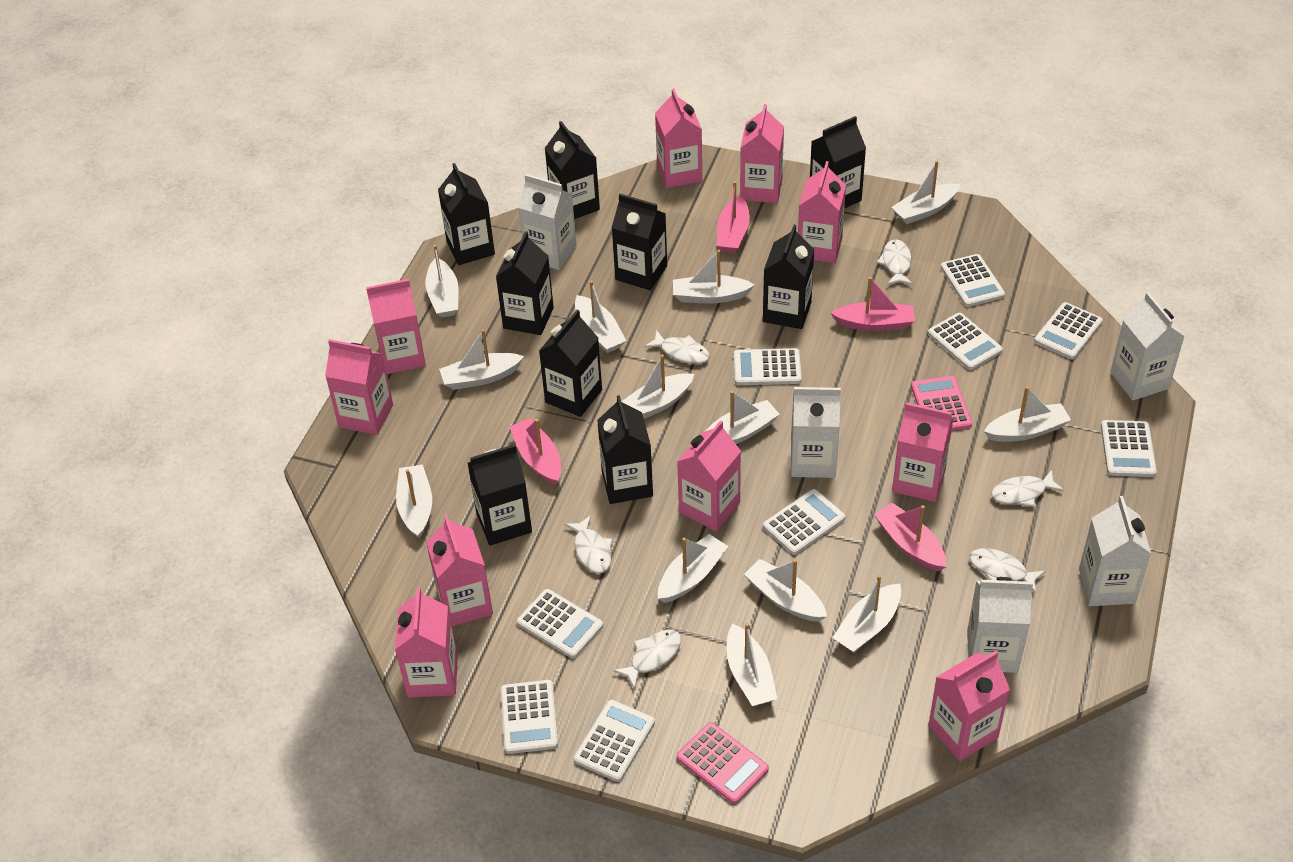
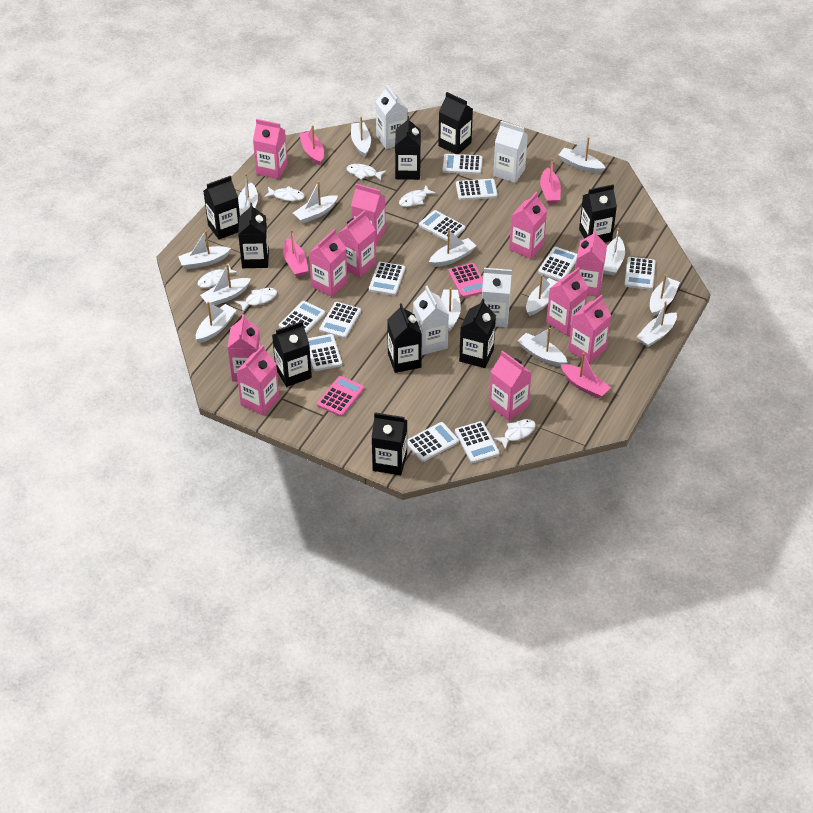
pink carton: [325,339,393,435] [366,279,426,374] [395,587,458,698] [426,515,493,626] [655,89,702,188] [677,420,741,531] [740,104,784,203] [798,161,846,263] [892,402,953,502] [928,651,1010,761] = 10 -> [227,314,261,382] [236,345,280,416] [253,119,288,179] [309,229,348,297] [338,210,376,278] [351,184,386,245] [489,351,532,421] [509,192,547,259] [546,267,588,336] [568,295,611,364] [575,229,607,297] = 11
white boat: [396,465,432,539] [425,245,459,318] [439,329,524,390] [575,281,626,353] [621,354,694,419] [658,534,728,603] [673,250,755,304] [706,391,780,444] [727,623,777,706] [744,559,827,622] [832,575,901,652] [891,161,960,224] [984,386,1071,442] = 13 -> [178,230,231,269] [196,301,236,343] [200,264,251,305] [238,173,258,215] [293,181,338,224] [351,116,371,157] [429,229,476,267] [441,288,461,331] [518,327,567,367] [526,275,557,316] [558,137,605,173] [604,228,625,276] [637,301,677,347] [650,274,680,316] = 14
white calculator: [501,680,558,754] [517,589,603,659] [574,700,655,782] [734,348,802,385] [763,489,845,555] [928,313,1003,370] [941,254,1005,307] [1034,302,1103,359] [1101,420,1157,477] = 9 -> [279,301,325,334] [308,334,342,371] [319,302,361,339] [369,262,405,296] [407,422,459,462] [419,210,465,242] [443,154,482,174] [455,421,500,463] [456,179,498,200] [538,247,577,281] [625,257,656,290] = 11
white carton: [518,174,577,270] [791,387,841,478] [967,577,1033,673] [1079,496,1151,606] [1110,292,1185,401] = 5 -> [375,85,408,149] [413,286,449,355] [482,268,512,327] [493,121,528,183] = 4

